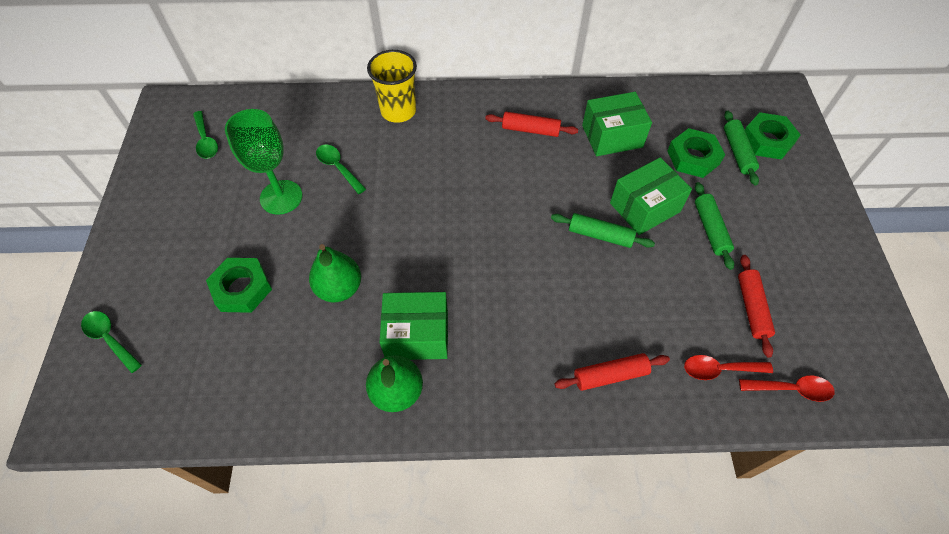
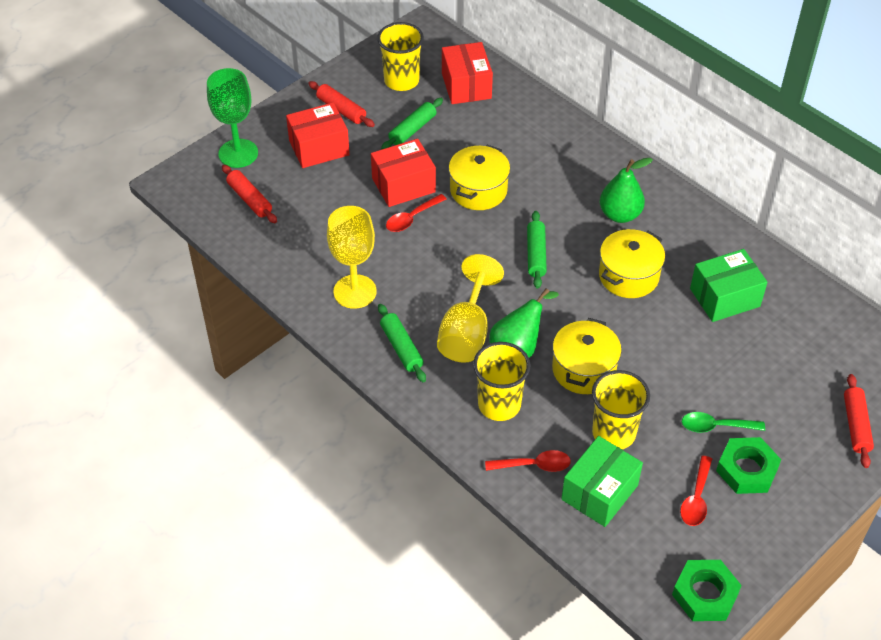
green box: [379,292,448,360] [582,92,652,156] [610,157,692,235] = 3 -> [561,436,643,527] [690,249,768,322] = 2
green nut: [206,258,272,313] [667,128,725,178] [745,112,801,160] = 3 -> [672,560,742,621] [716,437,781,494] = 2
green spoon: [81,311,142,373] [193,111,218,159] [316,144,366,194] = 3 -> [682,412,765,433] = 1
red box: none = 0 -> [286,102,350,168] [371,139,436,207] [442,42,493,104] = 3
red spoon: [684,355,773,380] [739,375,835,402] = 2 -> [386,194,447,232] [485,450,571,472] [680,455,712,526] = 3
yellow cup: [367,50,417,123] = 1 -> [377,22,424,91] [473,342,530,421] [592,370,650,449] = 3
yellow goblet: none = 0 -> [327,206,377,309] [437,254,504,363] = 2
yellow pot: none = 0 -> [449,145,510,210] [552,318,622,394] [599,229,665,298] = 3

